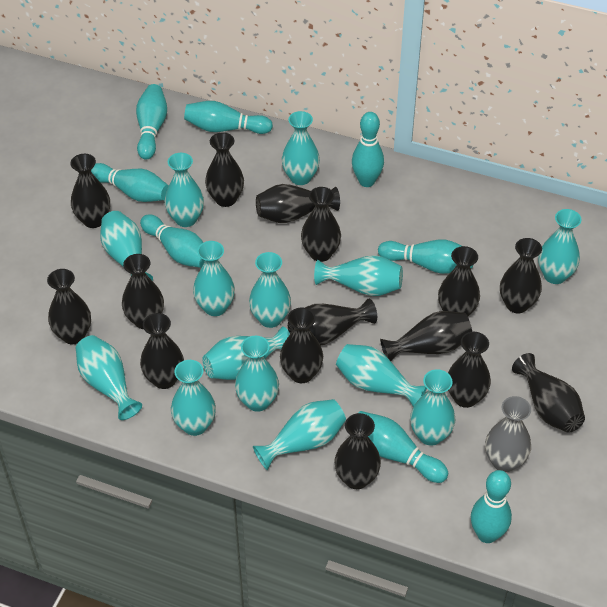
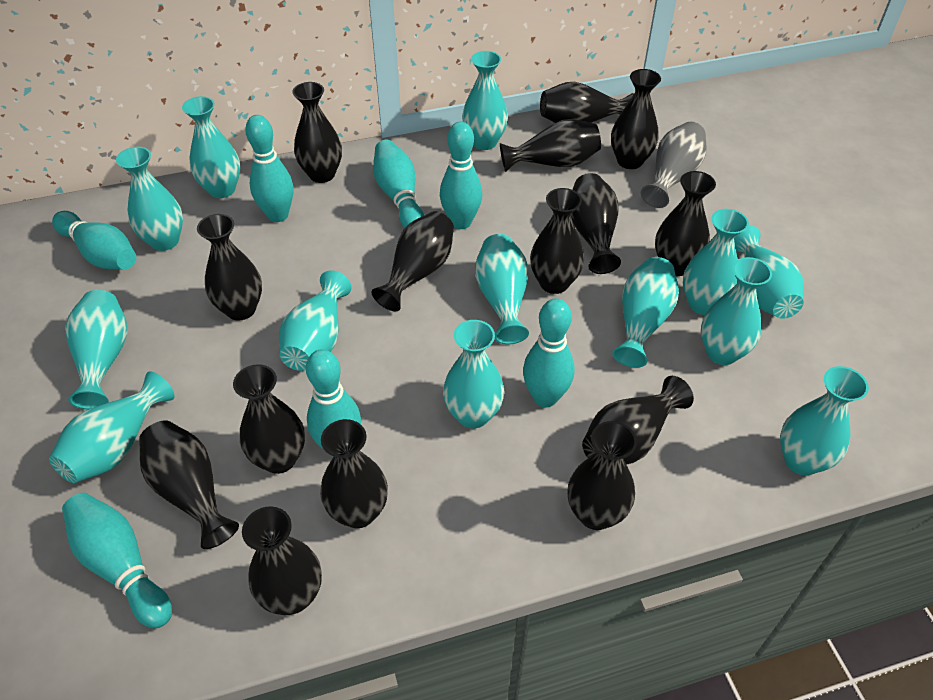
turquoise bowling pin: [91,163,169,202] [136,84,167,160] [140,214,205,268] [184,101,273,134] [352,112,384,187] [359,411,448,483] [378,239,473,274] [471,470,512,543] = 8 -> [52,211,136,270] [62,493,172,628] [245,115,293,222] [306,349,361,457] [373,140,424,228] [440,122,482,229] [523,298,575,407] = 7
turquoise vase: [76,335,142,420] [100,211,153,281] [165,153,204,227] [171,360,216,436] [193,241,235,316] [202,326,290,380] [235,336,279,412] [249,252,291,328] [253,399,346,470] [282,111,320,185] [314,255,403,296] [336,344,427,407] [410,369,456,446] [538,209,581,284] = 14 -> [49,371,174,483] [65,290,127,409] [116,147,183,251] [182,96,240,198] [279,271,352,371] [443,320,504,429] [462,51,508,150] [475,234,529,345] [612,257,679,368] [683,209,749,315] [701,257,772,365] [734,226,804,319] [780,366,869,475] = 13

